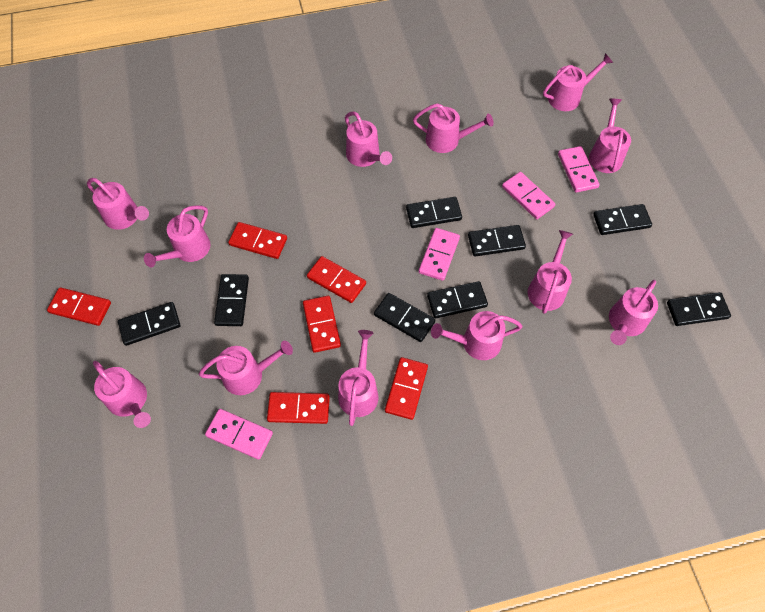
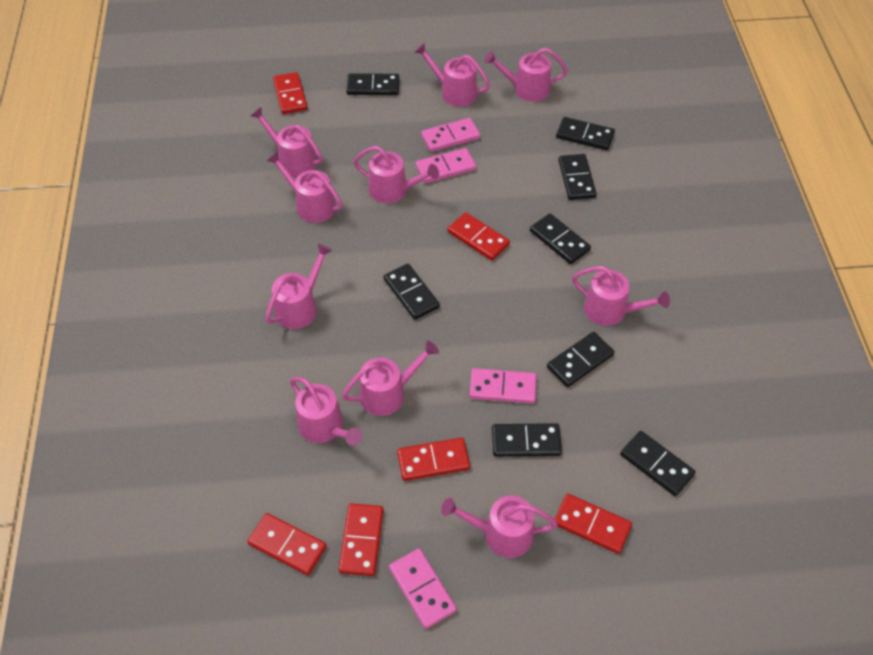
pink watering can: [87,178,149,230] [93,361,151,428] [144,205,211,268] [199,341,293,395] [338,330,379,426] [345,112,392,167] [413,103,494,153] [431,311,523,360] [528,230,573,314] [543,53,613,111] [589,99,631,173] [609,280,658,345] = 12 -> [251,107,323,177] [265,244,332,329] [267,151,343,223] [290,377,362,446] [342,340,439,416] [353,146,439,204] [415,43,490,107] [441,496,558,558] [484,48,568,102] [572,266,670,326] = 10

